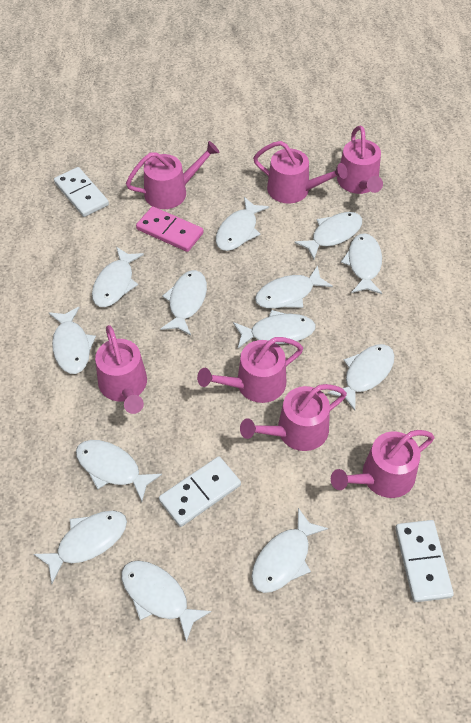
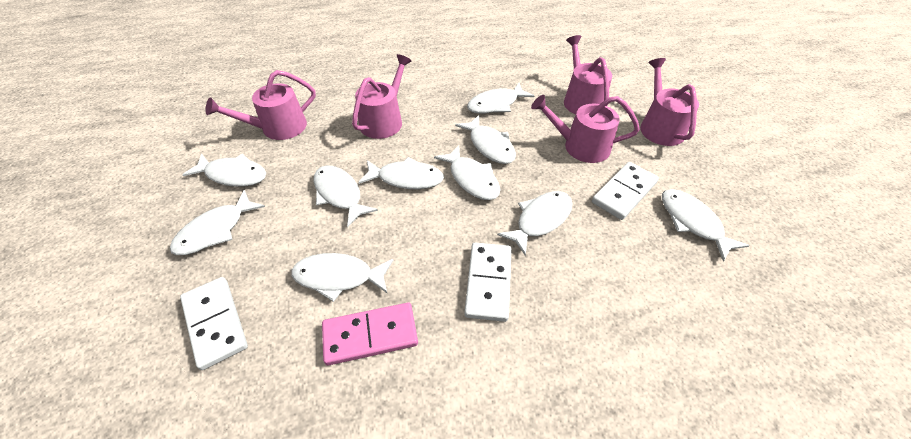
pink watering can: [95,325,147,414] [126,141,220,209] [197,337,303,403] [240,384,347,451] [253,141,348,204] [331,430,435,498] [337,126,383,194] = 7 -> [205,70,316,140] [352,54,411,139] [531,95,640,163] [564,35,612,115] [640,58,699,146] = 5
white fish: [34,510,127,584] [49,307,96,374] [76,440,162,502] [92,247,144,307] [121,560,212,642] [161,270,207,336] [216,197,269,251] [233,310,316,348] [251,508,328,593] [255,265,333,309] [294,212,362,260] [328,344,395,411] [341,233,382,294] = 13 -> [170,190,265,255] [182,154,266,187] [291,253,393,302] [313,165,378,227] [358,157,444,189] [434,145,500,200] [455,115,516,164] [467,83,534,114] [497,191,573,256] [662,189,750,261] = 10

